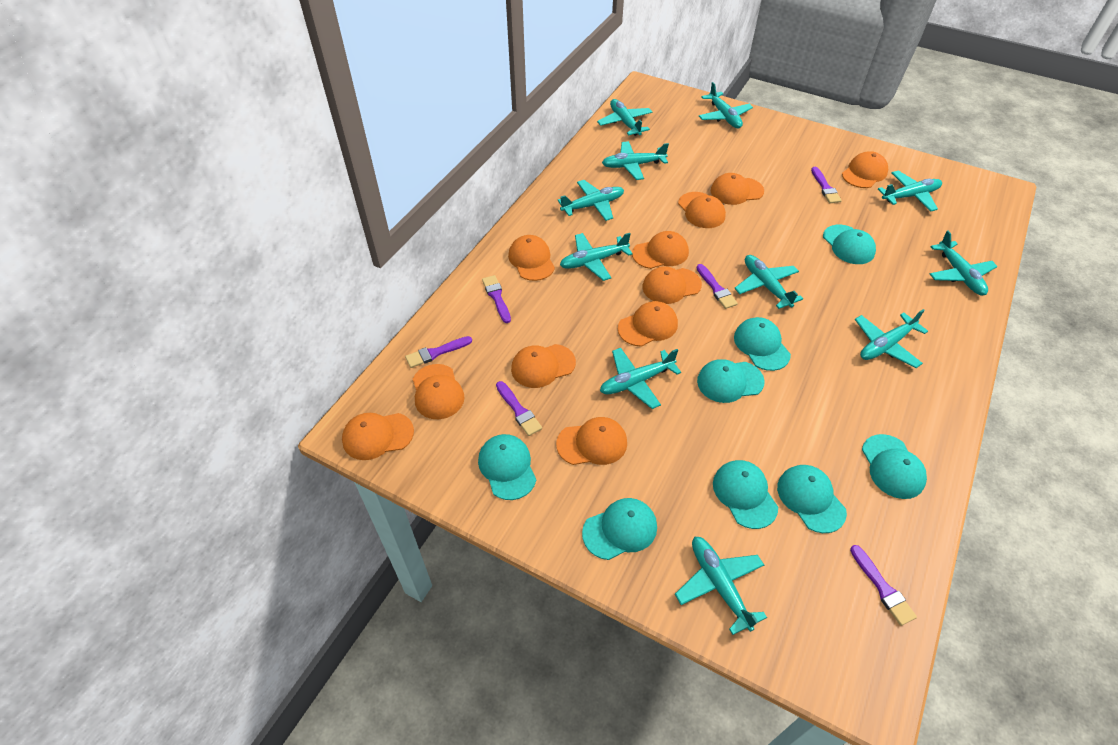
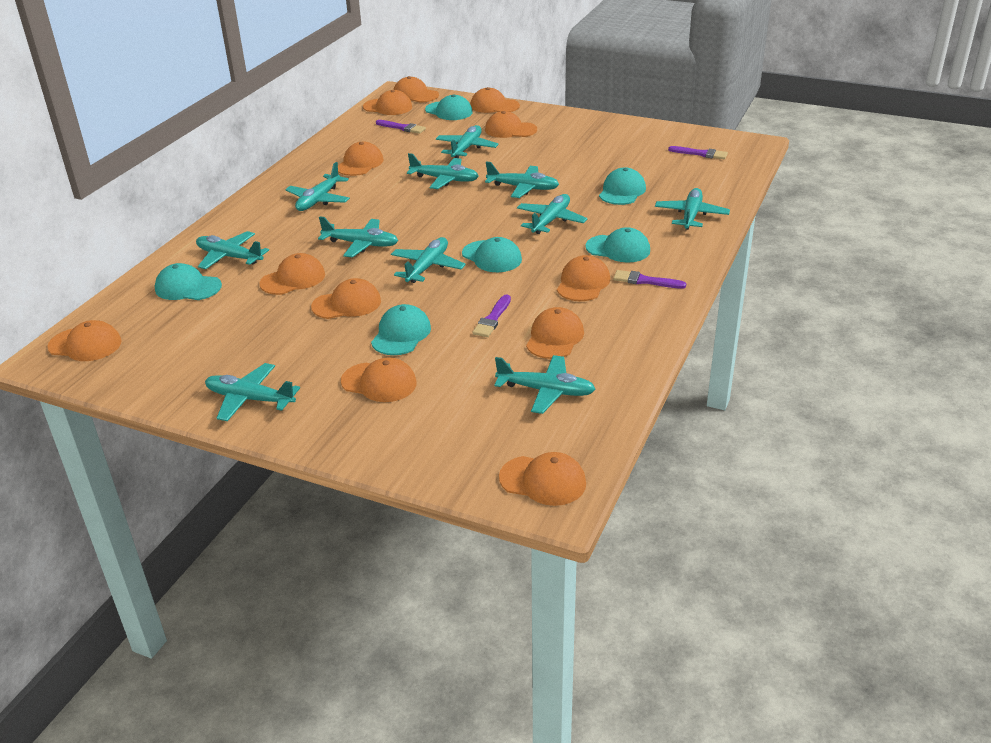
orange cap: [342,413,414,460] [413,364,465,419] [508,235,555,281] [511,344,576,388] [556,417,627,465] [618,301,678,347] [632,231,689,269] [642,266,702,304] [678,192,726,228] [711,173,764,205] [842,151,888,188] = 11 -> [47,320,122,361] [259,253,325,295] [311,278,381,319] [338,142,384,176] [341,358,417,402] [363,90,412,115] [393,76,439,103] [470,87,520,113] [485,111,537,138] [499,452,586,506] [526,307,584,359] [557,255,610,301] = 12
purple brush: [405,336,472,368] [482,275,511,323] [496,381,542,436] [697,264,738,309] [811,167,842,203] [850,545,917,626] = 6 -> [376,120,426,134] [472,294,511,337] [613,270,686,289] [668,146,728,159] = 4
turquoise cap: [478,434,536,500] [582,498,657,560] [697,359,765,403] [713,460,778,529] [734,317,791,371] [777,465,847,533] [823,225,876,264] [862,434,927,499] = 8 -> [155,263,222,300] [371,304,431,355] [425,94,473,120] [462,237,522,272] [585,227,650,263] [599,167,646,205] = 6

